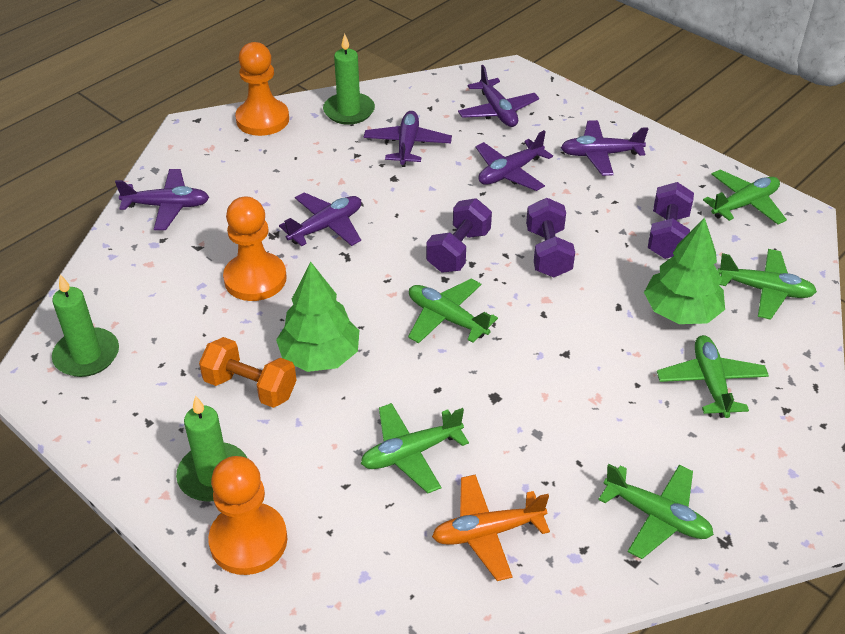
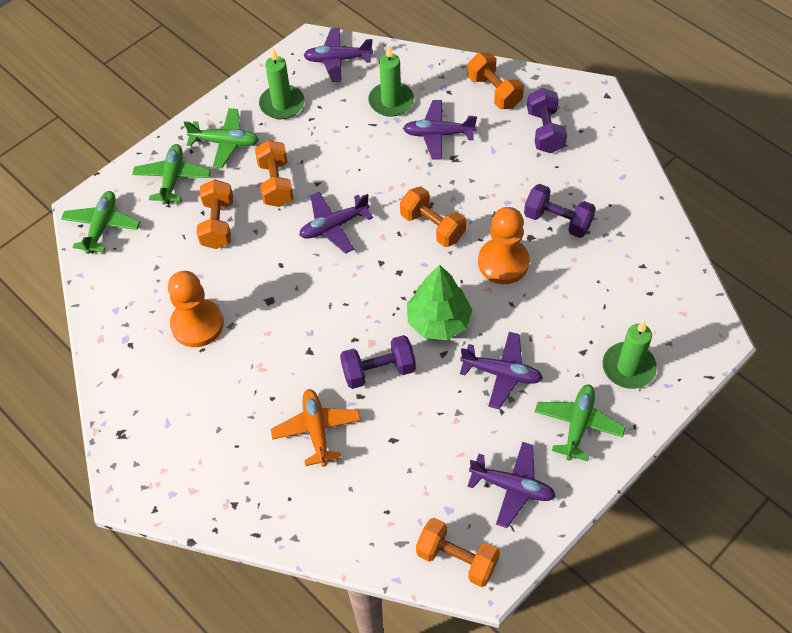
green plane: [361,403,469,493] [408,279,498,343] [598,464,714,559] [657,335,769,418] [703,170,787,225] [717,249,817,320] = 6 -> [61,191,140,254] [132,144,211,205] [184,108,259,168] [535,384,626,461] = 4
green tree: [276,262,359,372] [644,217,725,324] = 2 -> [407,265,472,340] = 1
orange dumbbell: [199,337,297,408] = 1 -> [197,179,233,249] [255,140,294,207] [400,187,466,247] [416,518,500,587] [468,53,524,109] = 5
orange pawn: [208,456,287,575] [223,196,287,301] [235,42,289,136] = 3 -> [168,271,224,347] [478,207,530,284] = 2
purple plane: [115,169,209,230] [279,192,361,246] [364,111,452,167] [458,65,539,127] [476,130,553,191] [561,120,648,176] = 6 -> [299,192,373,254] [303,28,373,82] [403,100,477,160] [460,332,543,409] [467,442,556,528] = 5

